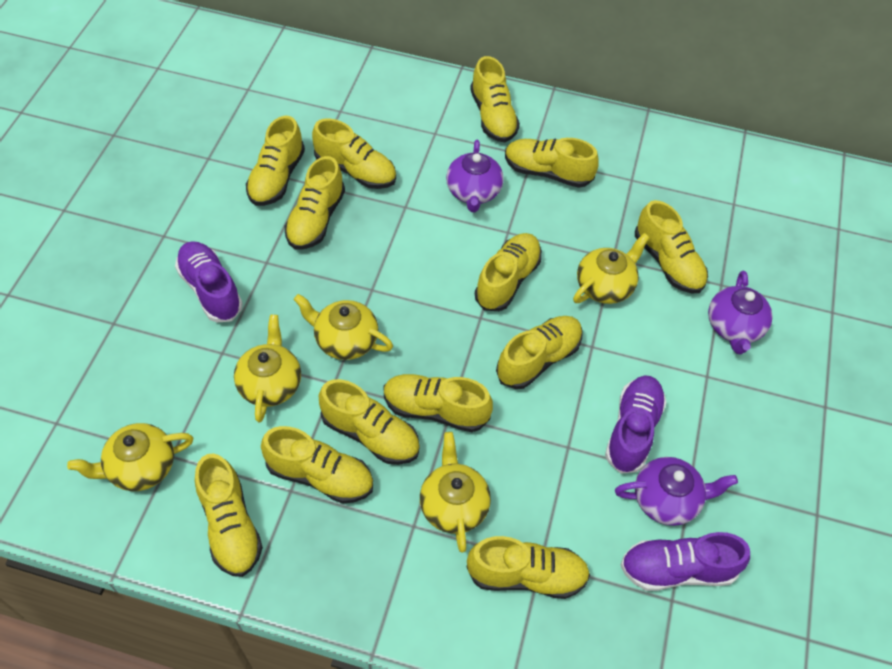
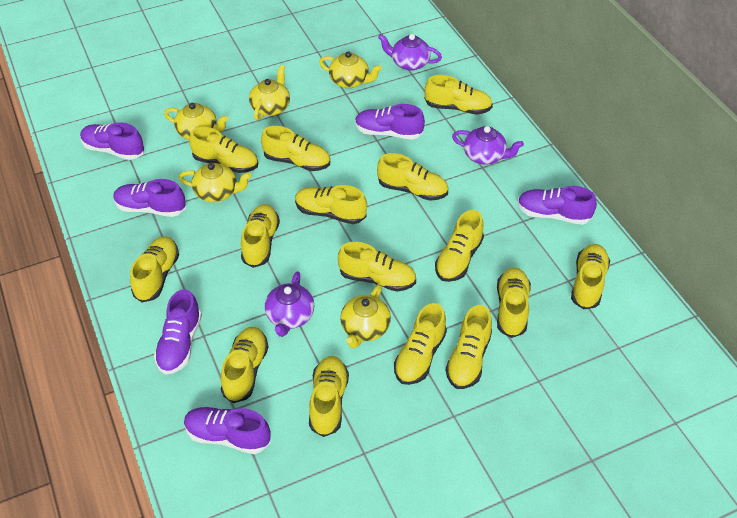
purple shoe: [175,241,243,322] [605,375,667,474] [620,532,750,591] = 3 -> [80,122,144,160] [113,179,186,217] [154,289,202,374] [184,407,270,454] [355,104,425,140] [517,186,597,225] = 6
yellow shoe: [195,453,263,577] [246,116,305,206] [261,426,373,504] [284,156,345,250] [312,119,396,189] [319,379,420,465] [384,374,493,432] [467,536,590,599] [470,56,520,142] [475,233,542,311] [496,316,583,389] [505,138,599,188] [635,200,708,293] = 13 -> [130,236,179,302] [189,127,258,173] [221,327,269,403] [241,204,280,268] [261,126,330,171] [295,185,367,224] [309,356,349,437] [338,242,416,291] [377,153,448,201] [394,303,447,385] [425,75,493,115] [435,210,484,282] [445,305,492,389] [497,268,531,338] [571,244,610,309] = 15

